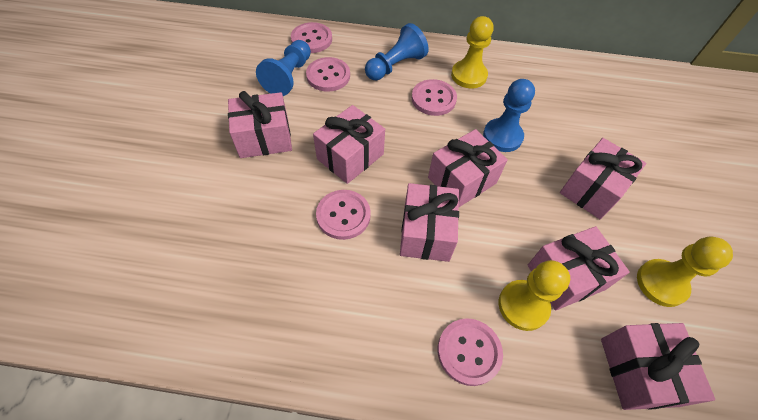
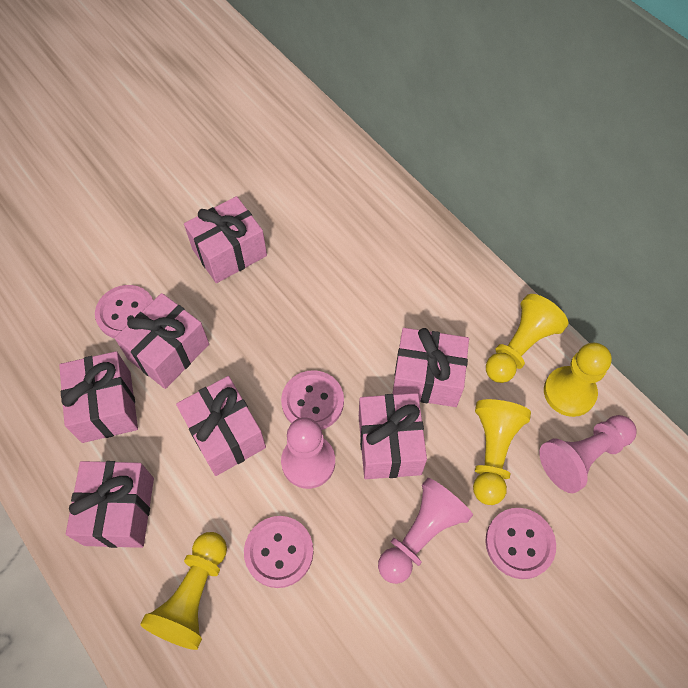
blue pawn: [256,40,311,96] [365,23,429,80] [483,79,535,152] = 3 -> none = 0
pink button: [291,22,332,53] [306,57,350,92] [316,190,371,240] [412,79,457,116] [438,318,503,386] = 5 -> [95,285,153,338] [244,516,314,588] [281,370,344,430] [485,508,556,579] = 4
pink pawn: none = 0 -> [281,417,335,489] [378,478,473,584] [539,415,637,493] = 3
yellow pawn: [451,16,494,88] [499,260,570,331] [637,236,733,307] = 3 -> [140,532,227,650] [473,399,531,505] [486,294,568,383] [544,343,612,417] = 4

